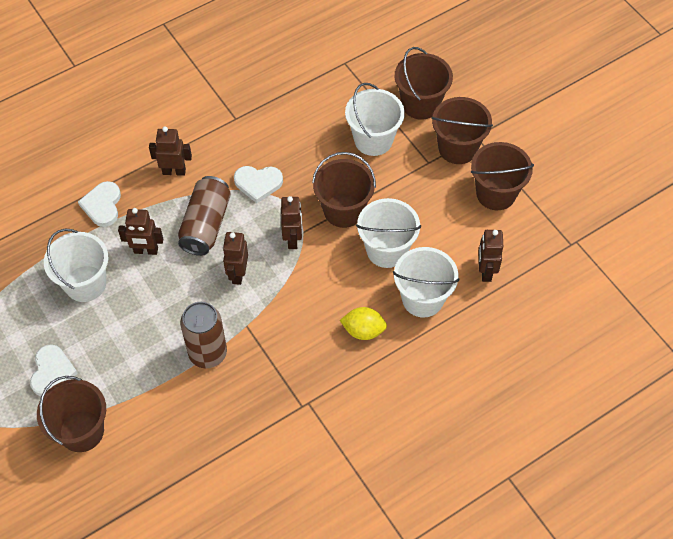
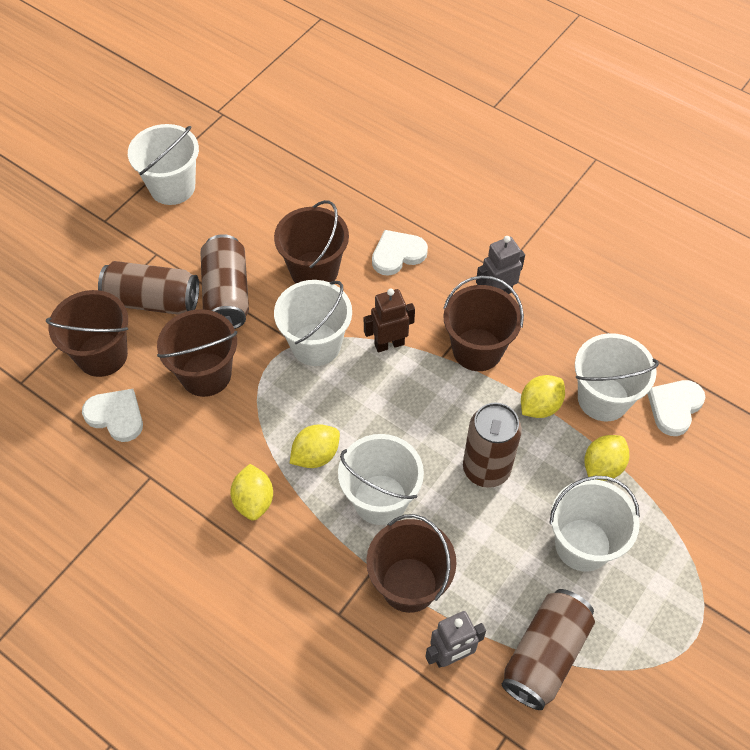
brown can: [178,176,231,256] [180,302,227,368] = 2 -> [98,261,199,315] [200,234,249,329] [463,403,522,488] [502,589,595,710] = 4
brown robot: [118,208,163,255] [149,126,192,176] [223,232,248,285] [281,196,302,249] [478,230,503,282] = 5 -> [364,289,415,352] = 1
grey robot: none = 0 -> [425,611,486,668] [476,236,525,294] = 2
white bucket: [44,229,108,302] [345,83,405,156] [356,198,421,268] [393,247,459,317] = 4 -> [128,124,199,205] [274,280,352,366] [338,434,424,525] [550,476,640,572] [575,333,659,421] = 5
yellow lemon: [340,307,387,340] = 1 -> [230,464,273,521] [290,424,340,468] [521,375,565,418] [584,435,629,481] = 4

